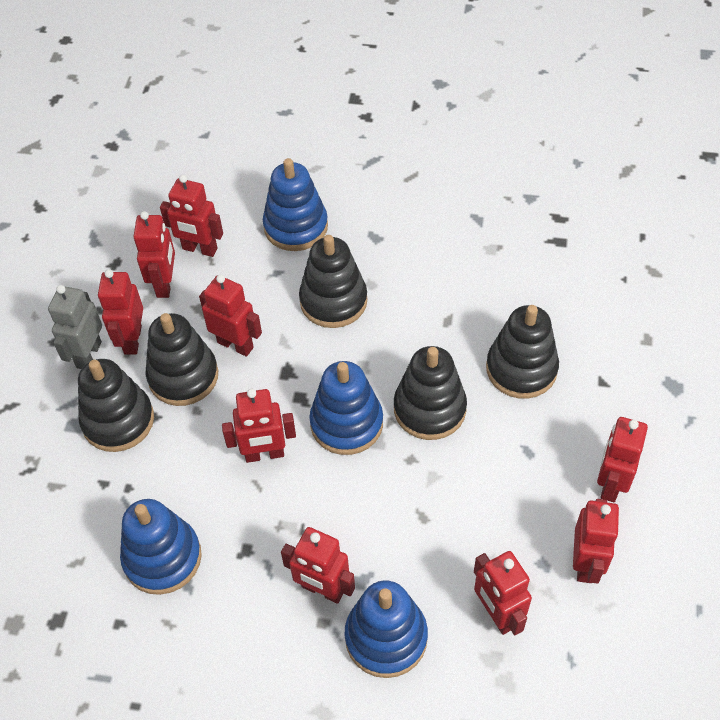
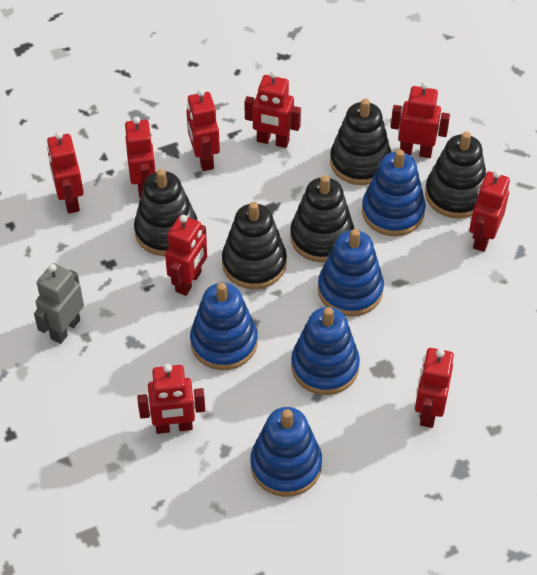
blue stacking toy: [120,499,202,595] [263,158,328,251] [309,361,383,455] [345,580,428,678] = 4 -> [190,283,258,370] [250,407,322,497] [291,307,360,395] [318,229,384,316] [362,149,426,236] = 5

